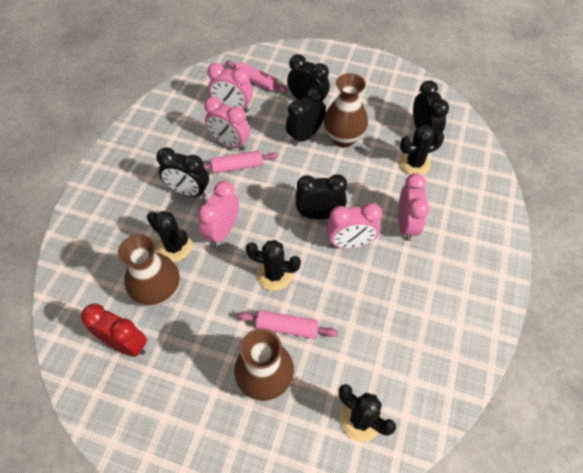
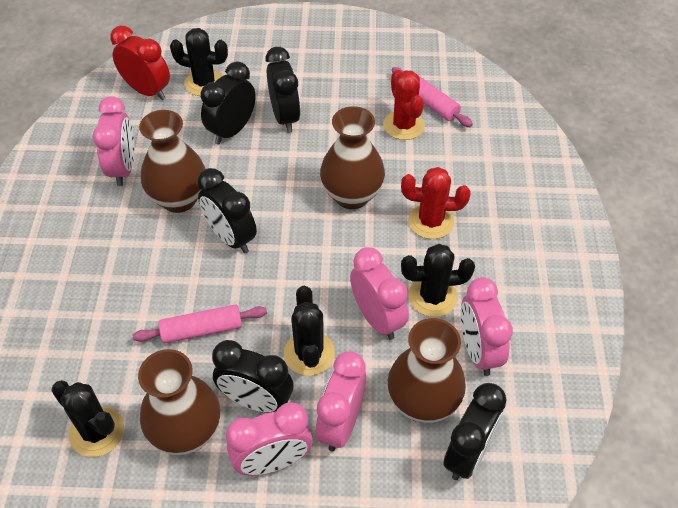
brown vase: [118,234,180,307] [234,328,294,401] [324,73,368,147] = 3 -> [138,349,220,455] [139,110,206,213] [320,106,385,209] [388,318,466,423] = 4
pink rolling pin: [203,151,278,173] [226,61,287,92] [237,310,338,339] = 3 -> [132,304,267,343] [392,67,473,127] = 2
red cactus: none = 0 -> [383,70,425,140] [401,167,470,239] = 2

